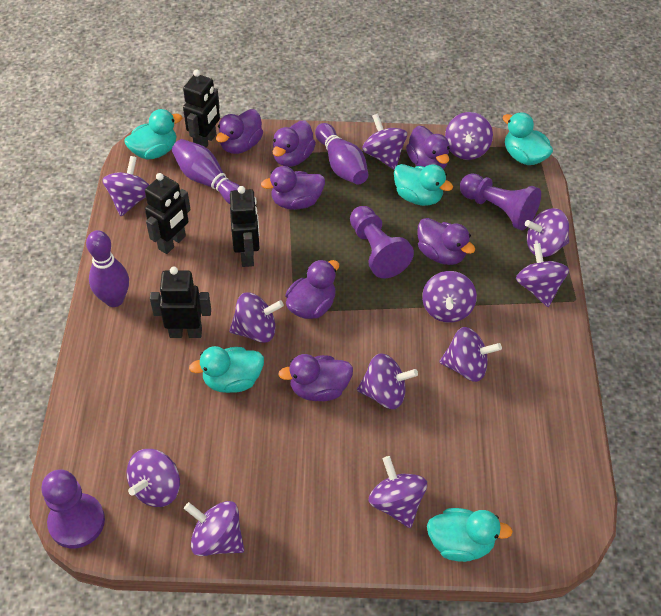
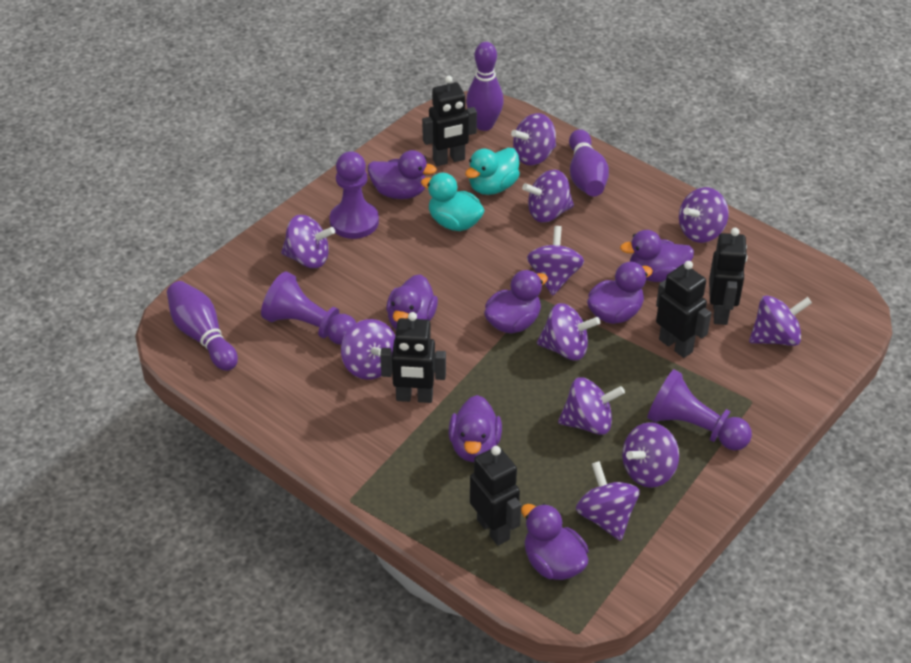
black robot: [145,173,191,254] [150,266,211,338] [183,69,220,148] [230,186,260,267] = 4 -> [380,312,446,403] [422,76,477,166] [470,446,521,546] [656,261,711,358] [709,228,748,325] = 5
purple spinning top: [102,156,149,216] [127,449,180,507] [184,501,244,556] [229,292,284,343] [357,353,418,409] [362,114,407,170] [368,456,427,528] [422,271,477,323] [439,327,502,382] [445,112,493,160] [516,243,569,307] [525,208,569,257] = 12 -> [281,215,335,268] [341,319,395,380] [511,113,556,165] [522,170,574,223] [527,226,584,296] [537,303,600,360] [558,377,625,435] [576,461,639,541] [622,422,679,488] [679,187,729,243] [749,296,812,346] = 11
turquoise duck: [124,109,182,160] [189,346,264,393] [394,164,453,206] [427,508,513,562] [502,112,553,165] = 5 -> [421,173,485,231] [465,148,520,195] = 2

